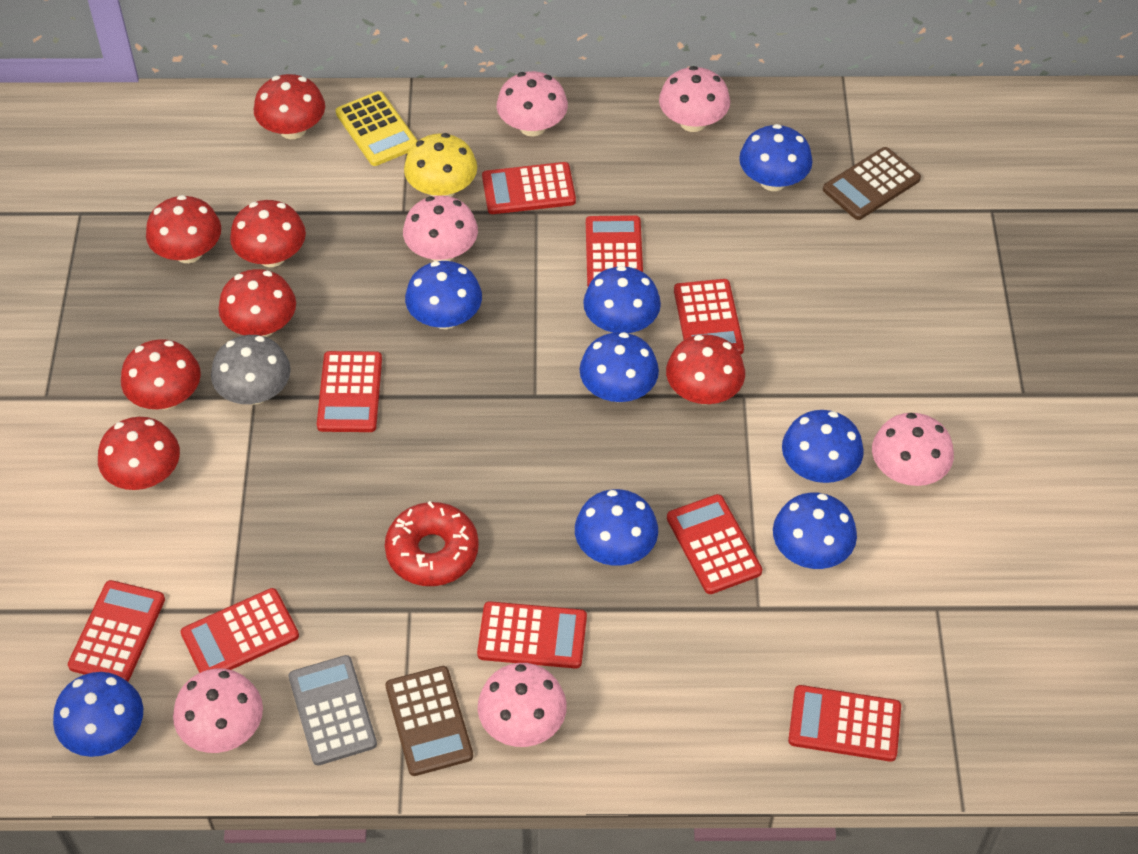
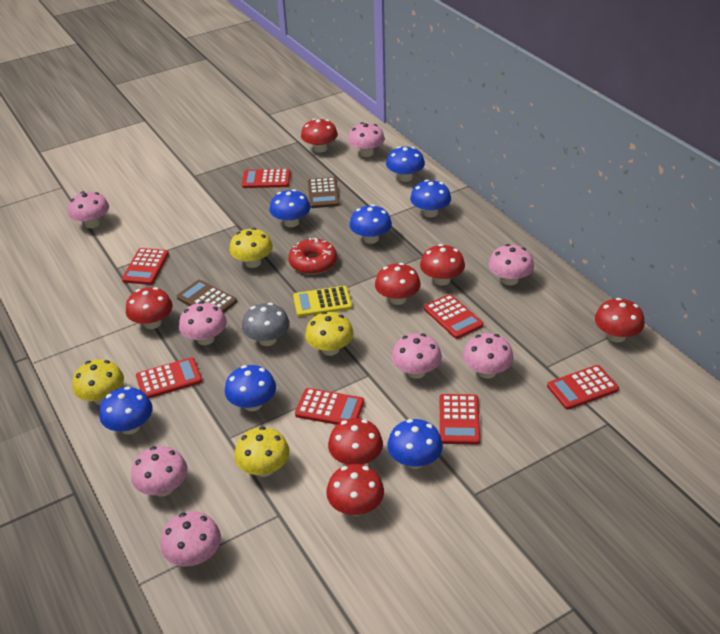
blue mushroom: [53,672,143,757] [405,261,482,329] [575,489,658,566] [580,332,659,402] [583,266,661,333] [739,124,813,191] [773,492,857,569] [782,410,864,483] = 8 -> [99,387,152,435] [225,365,276,411] [270,189,311,227] [349,204,392,244] [386,146,425,182] [387,419,443,469] [410,180,451,217] = 7
grey calculator: [288,655,377,766] = 1 -> none = 0
pink mushroom: [173,668,263,753] [403,195,478,261] [478,663,567,747] [497,71,568,137] [659,66,730,132] [872,413,954,486] = 6 -> [68,191,109,228] [131,446,187,497] [160,511,221,567] [179,301,227,345] [348,122,385,157] [392,333,442,379] [463,333,514,379] [489,244,534,286] = 8
red calculator: [68,580,165,681] [181,588,299,673] [317,351,382,432] [477,601,587,669] [482,162,576,214] [586,215,643,286] [667,494,762,594] [674,279,744,355] [788,685,901,762] = 9 -> [122,248,169,285] [136,357,202,398] [242,169,291,188] [295,388,364,425] [424,294,483,339] [440,394,480,445] [547,365,619,410] = 7
yellow mushroom: [404,133,477,197] = 1 -> [72,359,124,405] [229,228,273,268] [234,427,290,477] [305,312,354,356] = 4

